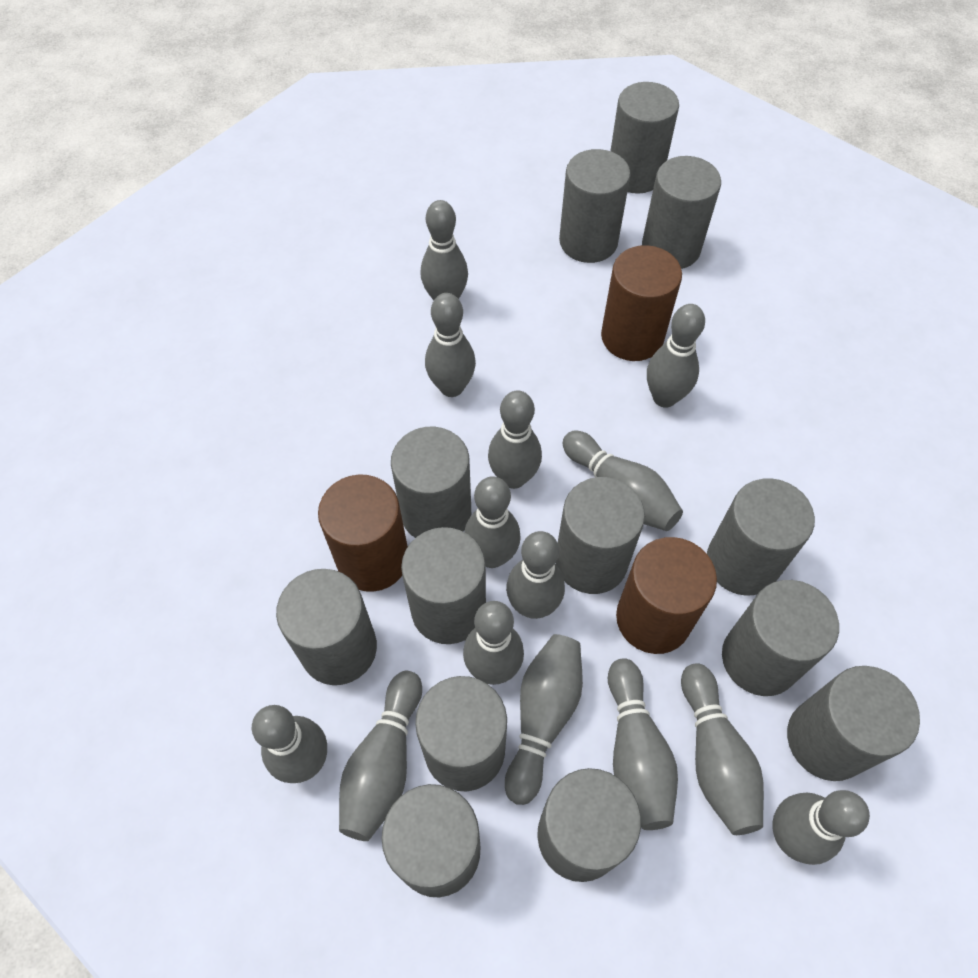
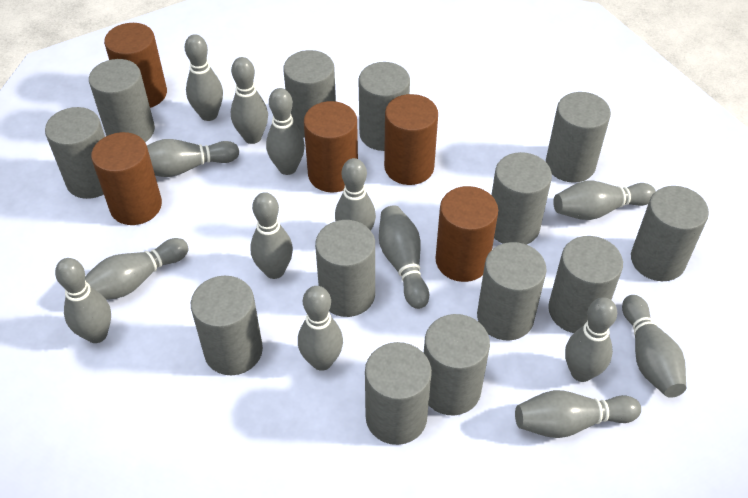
brown cylinder: [318,474,408,592] [601,245,682,361] [616,537,717,654] = 3 -> [91,132,162,225] [104,23,167,108] [304,101,358,192] [384,94,438,185] [436,186,498,282] = 5

